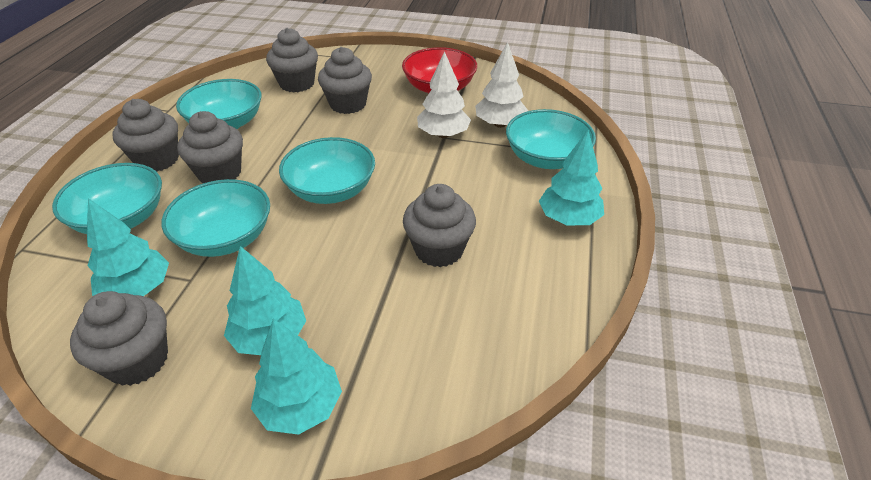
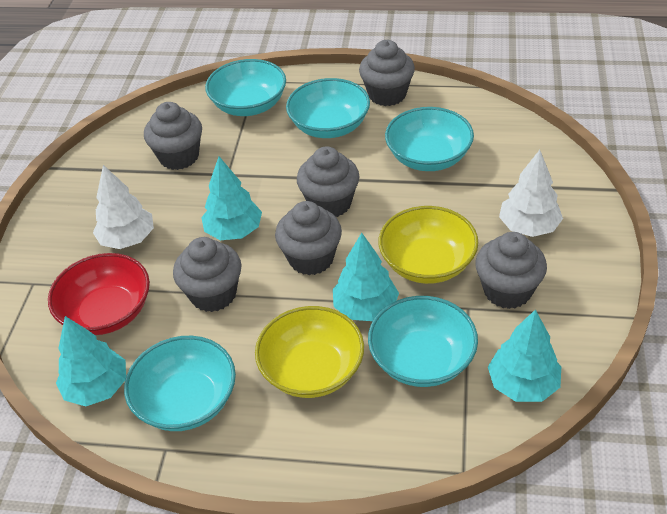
yellow bowl: none = 0 -> [255,306,364,398] [379,206,479,284] = 2

